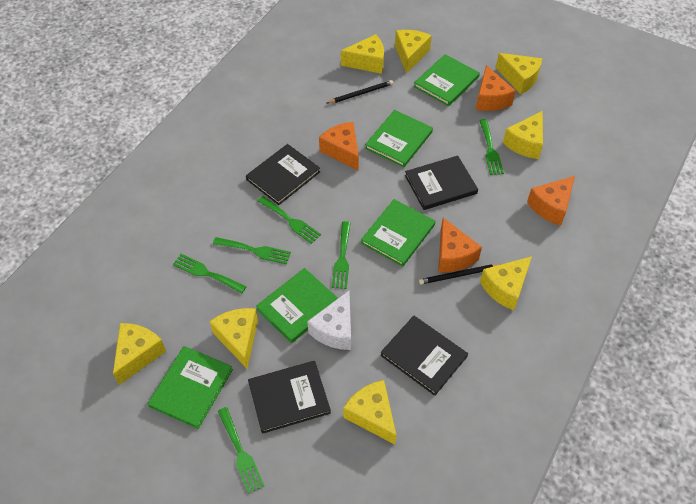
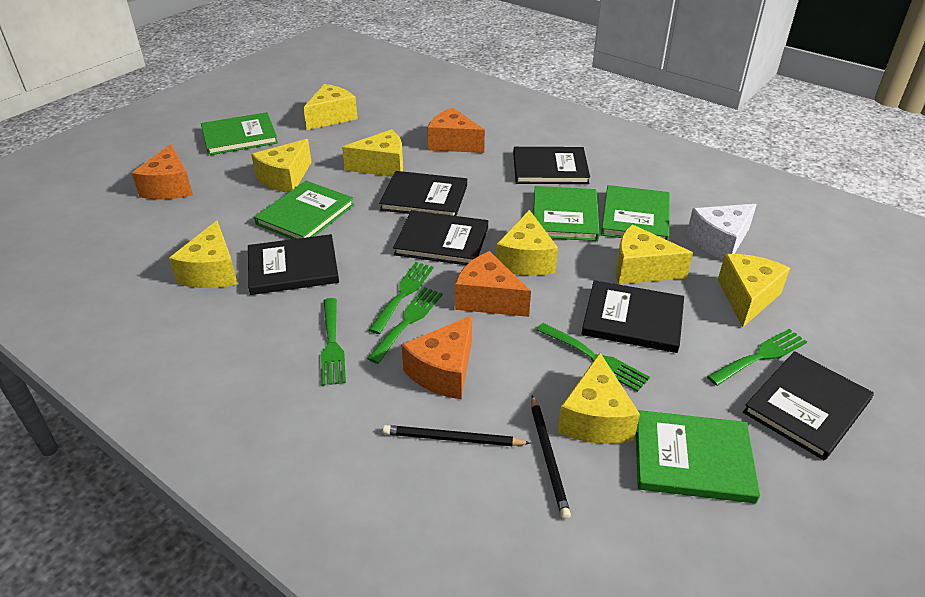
black book: [246,144,320,205] [248,361,331,434] [380,316,468,396] [405,156,478,210] = 4 -> [248,234,339,295] [379,171,467,216] [393,210,488,265] [513,147,590,184] [582,280,684,353] [743,351,874,460] = 6
green fork: [173,254,247,294] [213,237,291,265] [218,407,264,494] [258,196,321,244] [332,221,351,289] [479,119,504,175] = 6 -> [321,298,346,386] [367,287,443,364] [369,262,434,334] [537,323,650,392] [707,329,807,386] = 5

